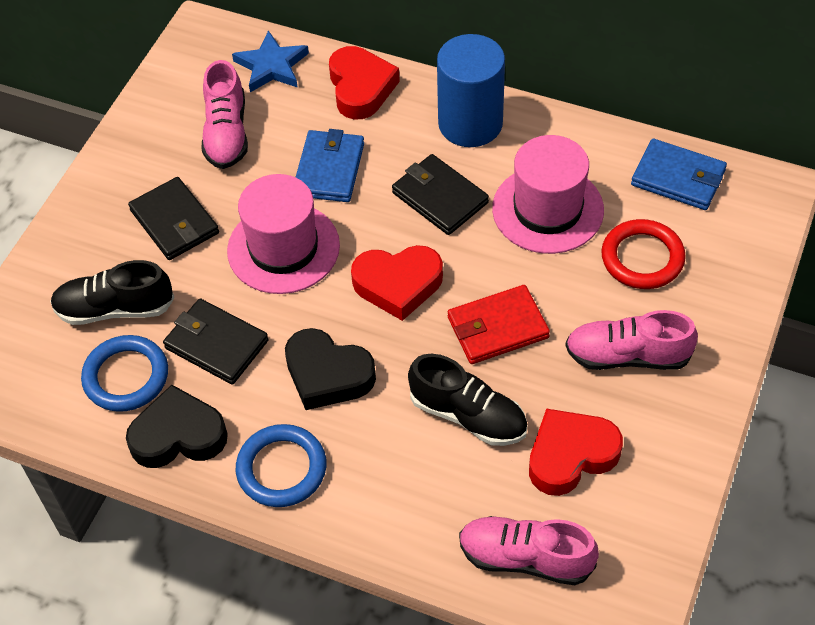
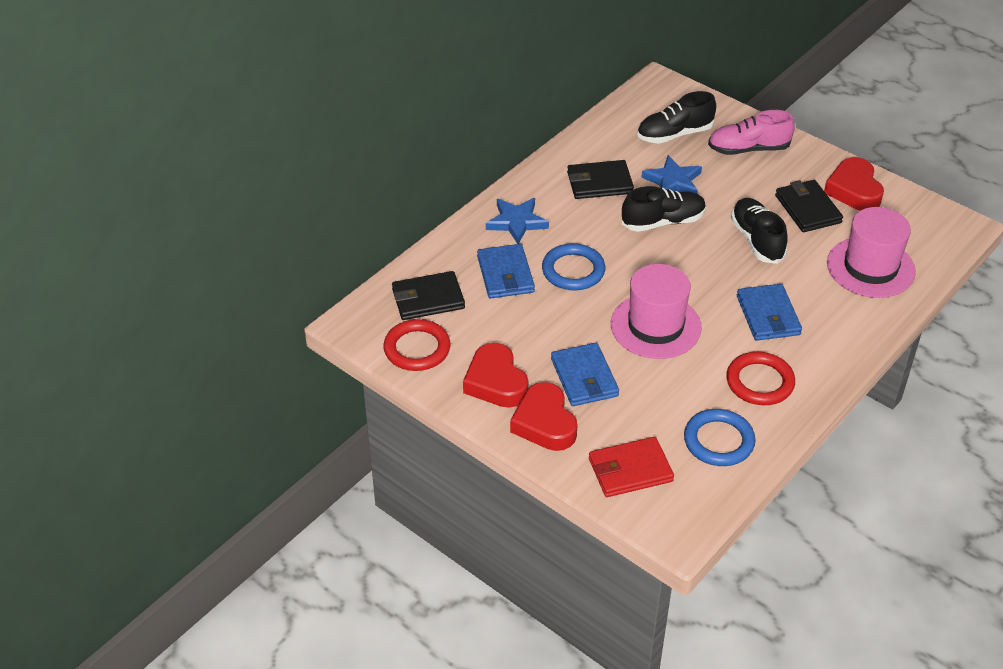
black heart: [126,385,228,468] [285,328,376,410] = 2 -> none = 0
black shoe: [50,260,175,325] [408,354,528,446] = 2 -> [622,186,706,232] [637,91,716,144] [731,198,788,264] = 3
blue cylinder: [437,34,505,147] = 1 -> none = 0
blue star: [232,30,309,92] = 1 -> [486,198,549,244] [641,155,702,194] = 2
blue wallet: [296,129,364,202] [631,138,727,210] = 2 -> [477,244,535,298] [551,343,619,406] [737,284,802,341] = 3
pink shoe: [202,60,248,169] [459,516,599,585] [565,310,698,370] = 3 -> [708,110,795,155] = 1
red ring: [601,219,686,289] = 1 -> [384,319,451,371] [726,352,795,405] = 2

